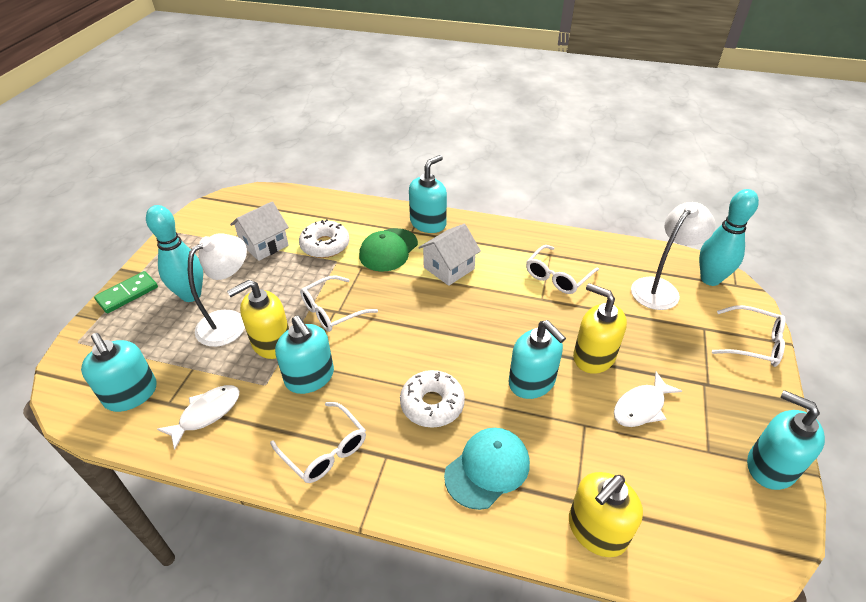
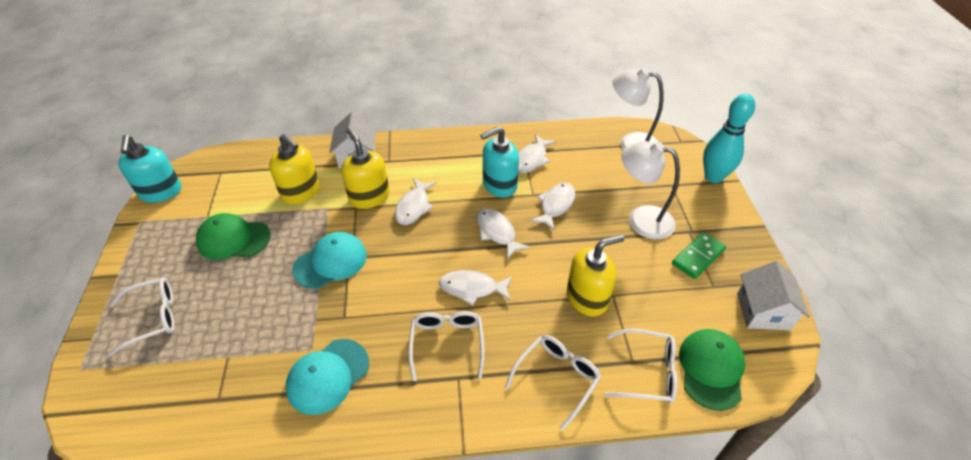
green cap: [359,228,418,272] = 1 -> [196,213,271,260] [679,329,745,411] = 2
turquoise bowling pin: [146,205,203,302] [699,189,759,286] = 2 -> [703,94,755,183] = 1
turquoise cap: [444,428,530,510] = 1 -> [286,339,369,415] [293,232,367,289] = 2
turquoise soap dispenser: [81,333,157,412] [275,316,334,394] [409,155,447,233] [509,320,566,399] [747,390,825,490] = 5 -> [118,135,181,203] [480,127,519,198] = 2
white donut: [299,219,349,258] [400,370,465,428] = 2 -> none = 0
white fish: [157,385,240,450] [614,372,682,427] = 2 -> [395,178,436,225] [439,270,513,306] [477,208,530,259] [518,134,556,173] [530,182,575,231] = 5

